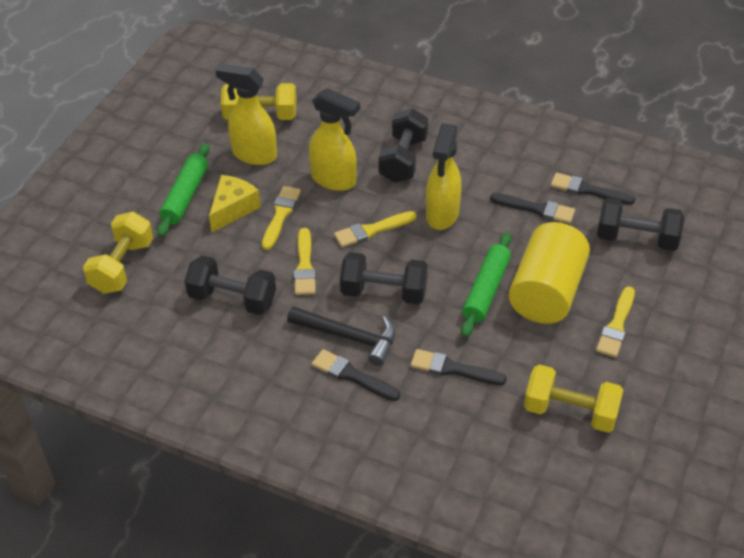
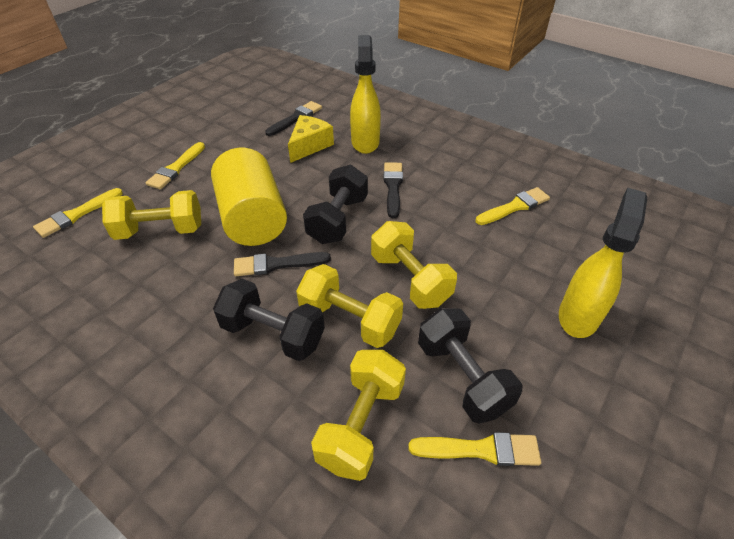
black brush: [312,349,400,401] [411,349,507,385] [490,193,575,223] [551,173,635,205] = 4 -> [234,252,331,276] [265,101,322,136] [384,162,403,218] = 3
black dumbbell: [184,255,276,315] [340,252,428,305] [378,108,428,183] [597,198,684,251] = 4 -> [213,279,325,361] [303,165,368,244] [418,308,523,424] = 3
black hammer: [287,306,395,366] = 1 -> none = 0
green rolling pin: [157,143,210,237] [461,232,511,337] = 2 -> none = 0
yellow dumbbell: [83,212,153,294] [221,83,297,120] [524,364,623,433] = 3 -> [102,190,201,240] [296,264,403,348] [311,350,406,481] [371,221,457,309] = 4
yellow spray bottle: [216,64,277,165] [309,88,360,191] [426,123,461,230] = 3 -> [350,35,381,154] [559,188,647,338] = 2

